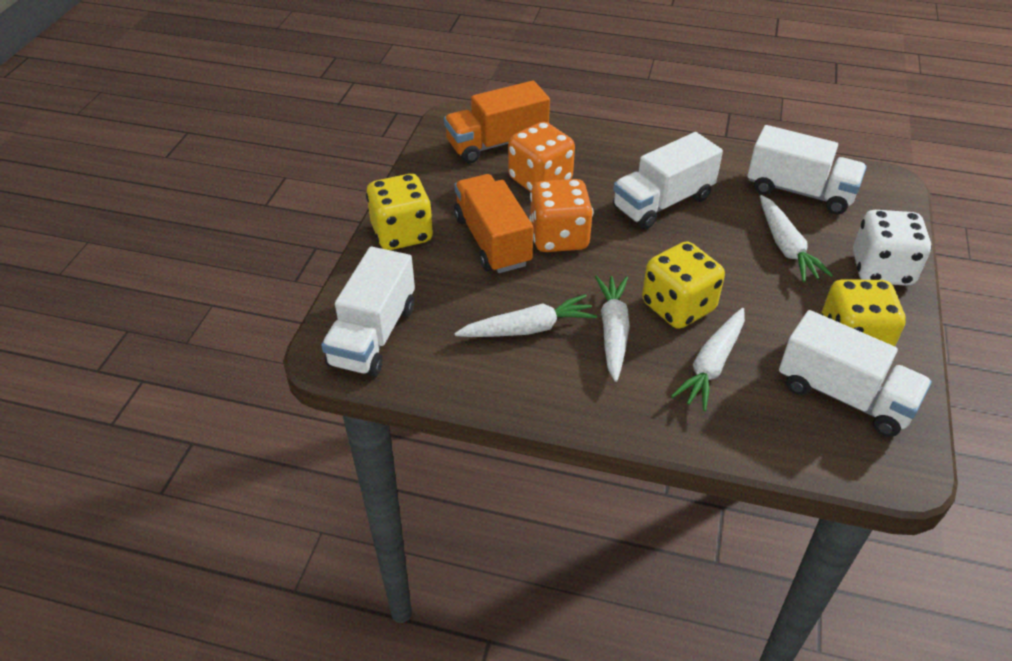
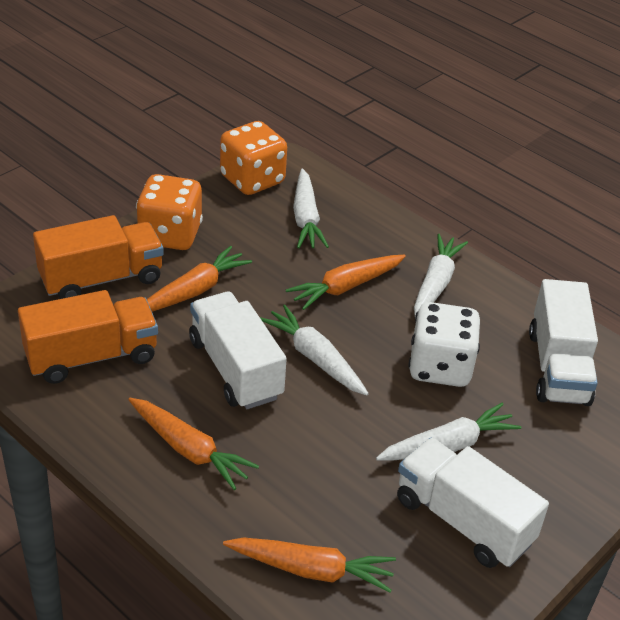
orange carrot: none = 0 -> [128,398,259,490] [147,246,252,312] [223,537,396,592] [286,255,406,310] = 4
white truck: [321,247,415,377] [613,132,723,229] [747,125,867,214] [779,310,932,437] = 4 -> [189,292,287,409] [397,438,549,568] [529,279,598,406] = 3
yellow dice: [366,174,433,250] [642,241,725,329] [821,279,906,346] = 3 -> none = 0

